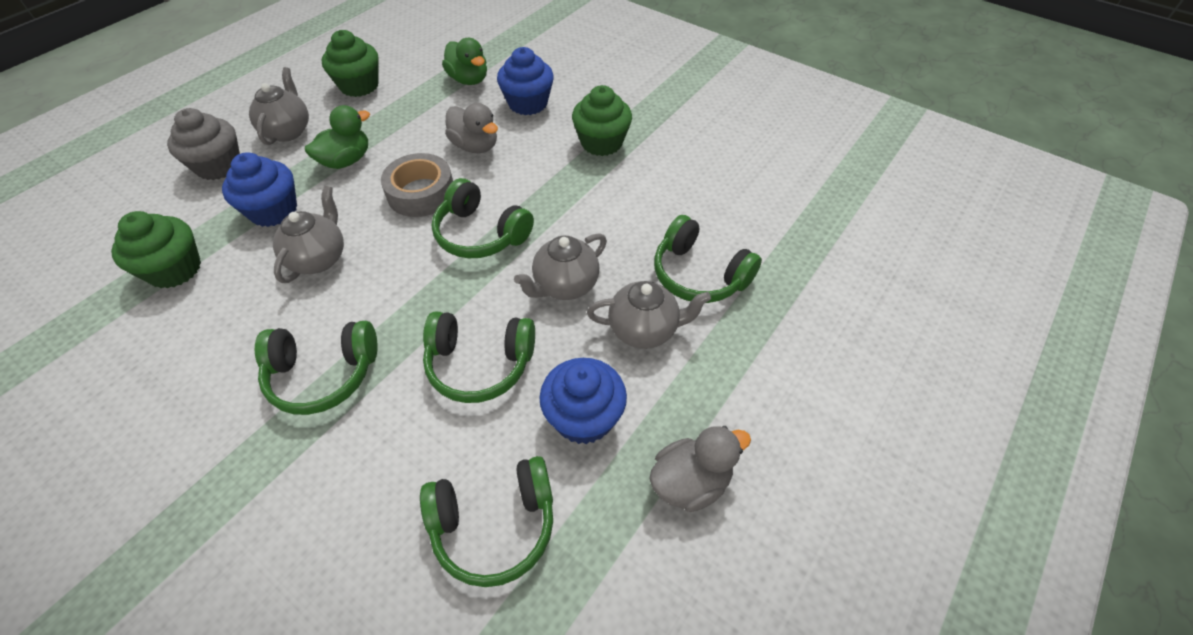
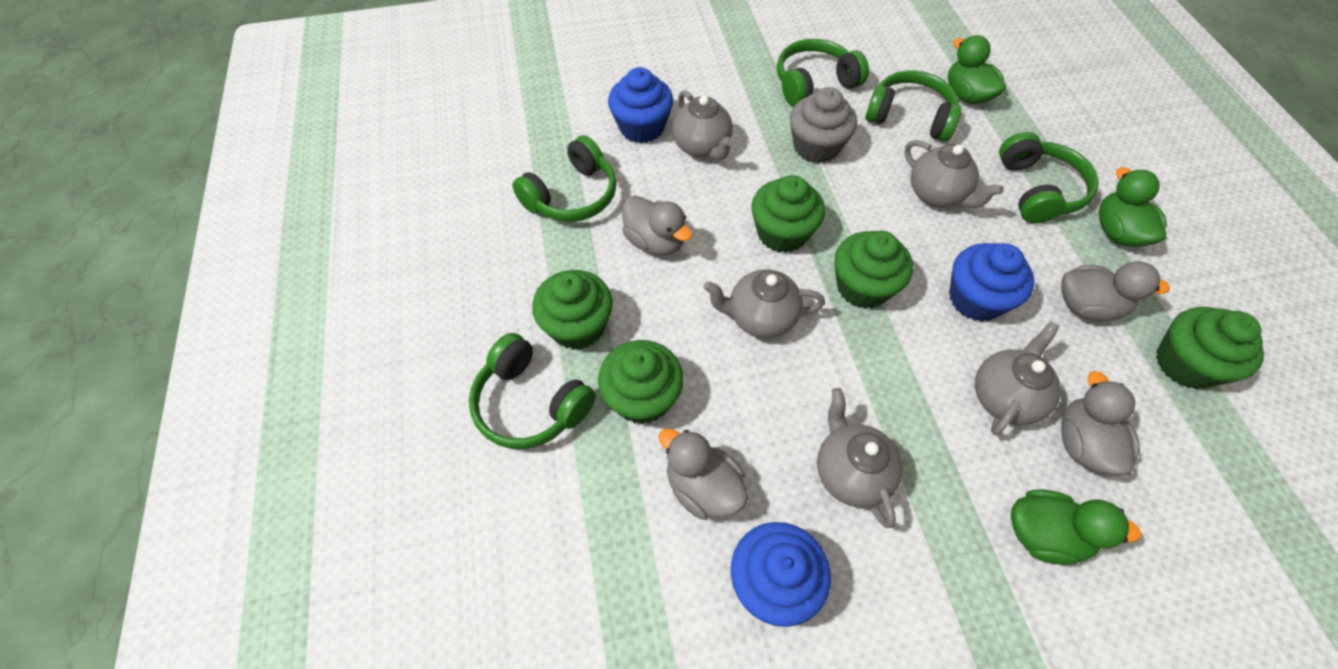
green cupcake: [111,211,201,288] [321,30,379,97] [572,85,632,156] = 3 -> [532,270,613,350] [598,340,684,424] [751,175,825,253] [835,231,913,309] [1156,307,1264,389] = 5
green duck: [305,105,370,169] [442,38,487,85] = 2 -> [948,35,1006,104] [1011,489,1141,565] [1099,167,1167,247] = 3
grey duck: [445,103,498,153] [649,426,751,512] = 2 -> [622,195,692,256] [659,428,748,520] [1061,261,1170,321] [1061,371,1140,476] = 4
grey tape: [381,153,453,217] = 1 -> none = 0
grey teapot: [249,67,309,145] [273,186,344,283] [514,233,607,300] [587,281,711,349] = 4 -> [672,90,734,160] [704,269,825,339] [817,388,903,528] [904,140,1004,208] [975,321,1061,435] = 5

